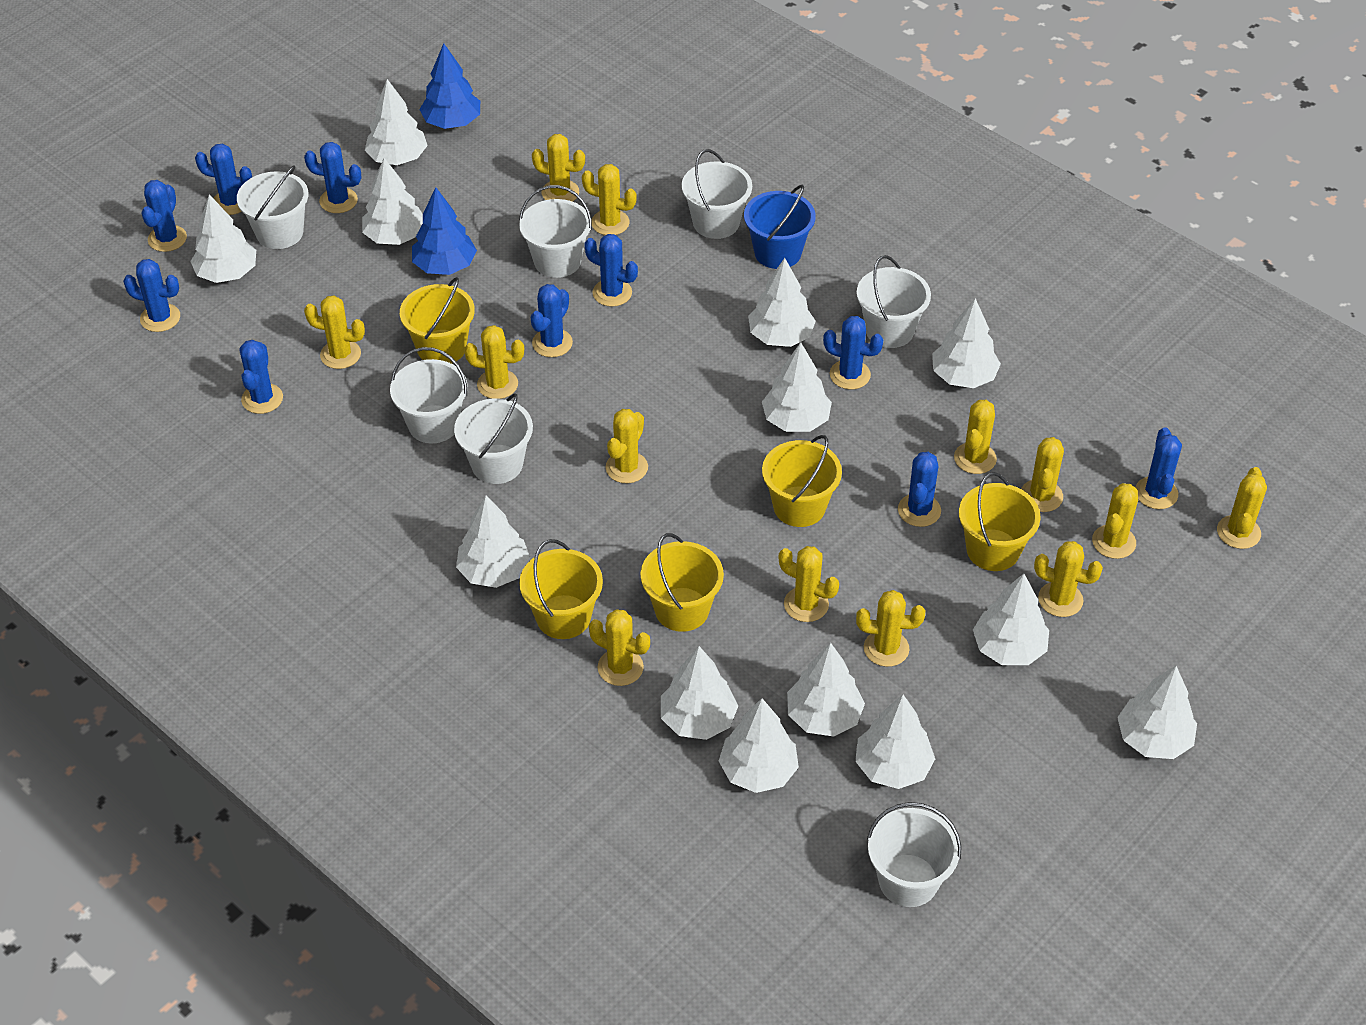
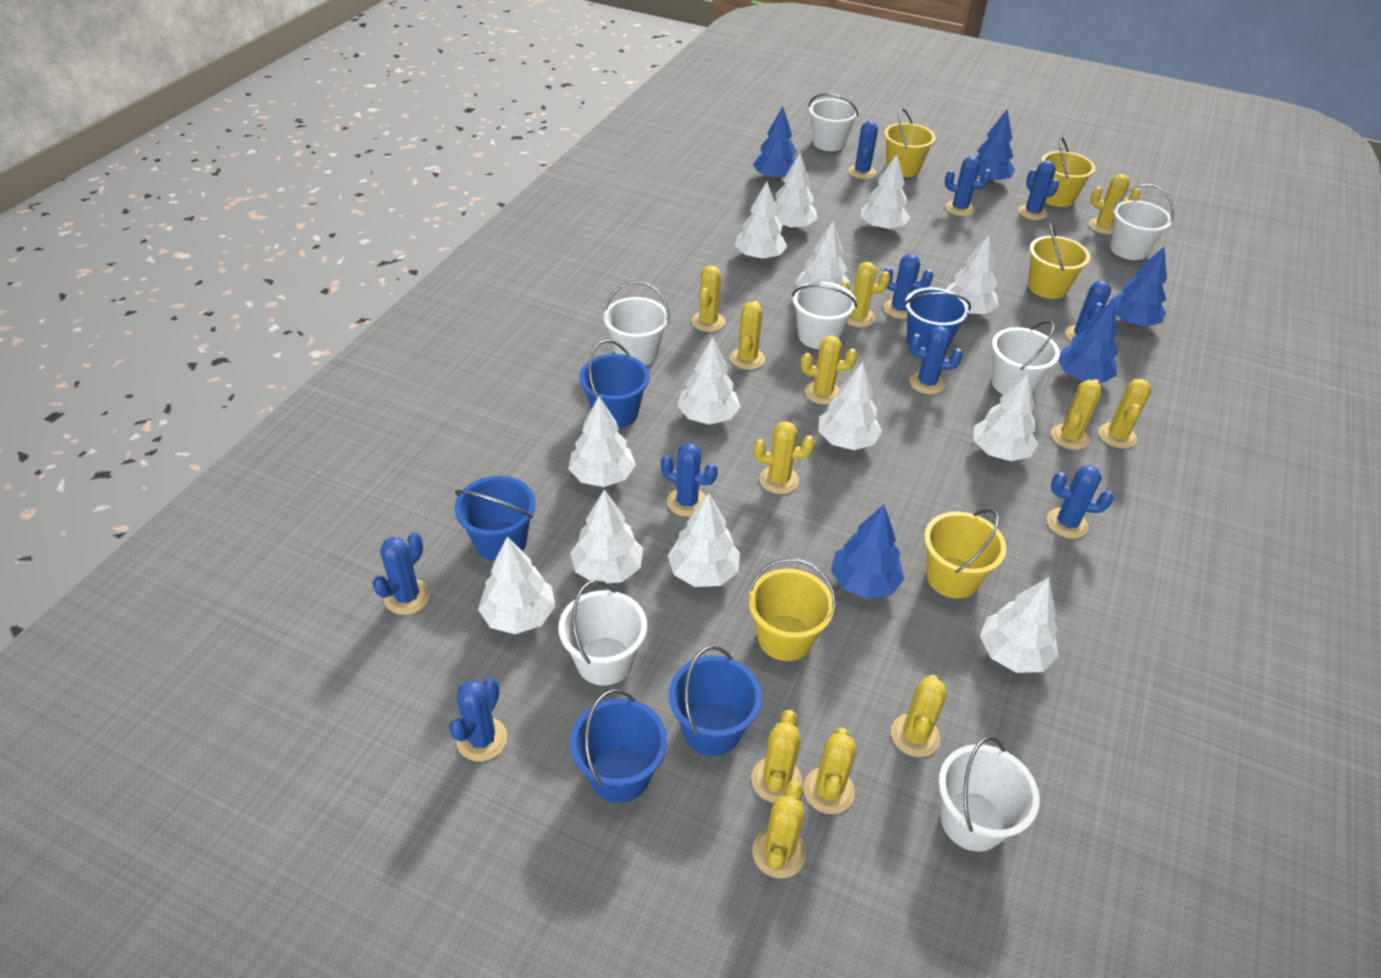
blue bucket: [744,185,816,269] = 1 -> [455,476,536,561] [570,690,667,803] [579,340,649,428] [669,646,762,756] [904,287,971,347] = 5
blue tree: [412,187,477,275] [419,43,480,129] = 2 -> [753,106,797,181] [831,505,904,599] [976,110,1015,183] [1058,300,1118,383] [1109,247,1167,327] = 5
yellow cactus: [304,296,365,369] [464,325,524,399] [532,134,585,202] [582,164,637,235] [589,609,650,686] [606,409,648,483] [779,546,839,622] [856,590,925,667] [954,400,997,474] [1021,437,1064,512] [1034,541,1103,617] [1092,483,1138,559] [1217,467,1267,549] = 13 -> [692,266,725,332] [730,301,765,370] [751,710,802,803] [752,781,806,878] [754,421,815,494] [801,335,857,405] [803,728,857,814] [840,262,890,327] [891,675,947,757] [1051,379,1101,450] [1089,174,1141,234] [1099,379,1152,448] = 12

